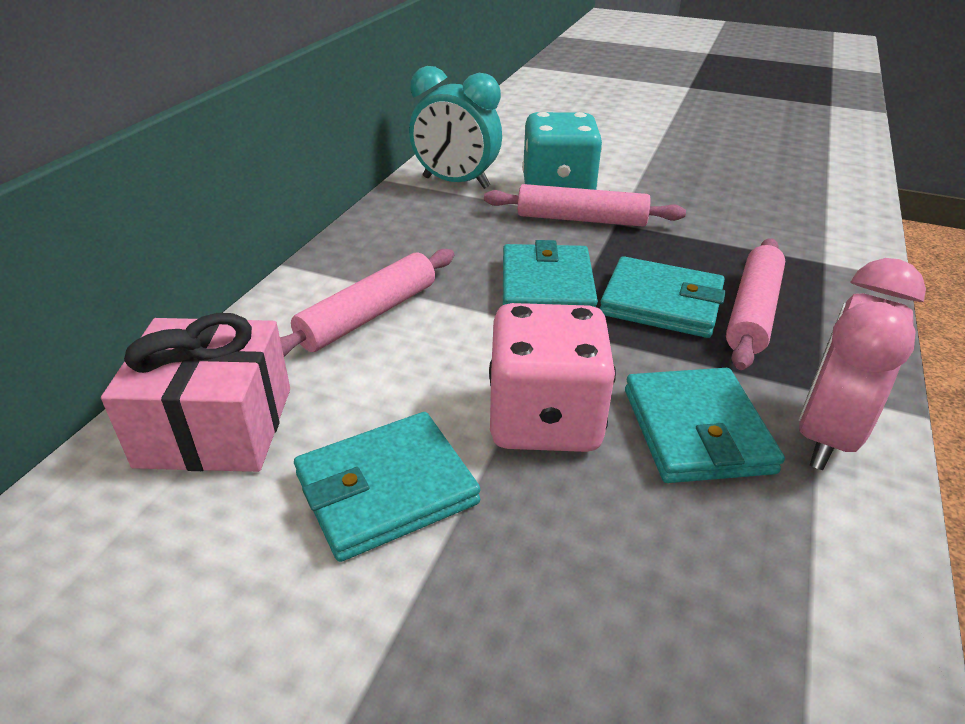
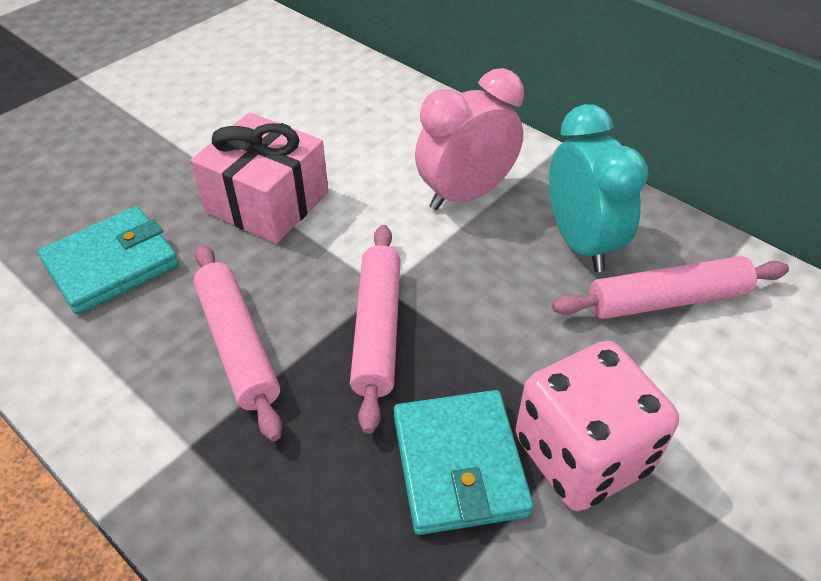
turquoise dice: [522,112,602,190] = 1 -> none = 0
turquoise wallet: [294,412,481,562] [503,240,598,307] [600,256,726,338] [625,368,785,483] = 4 -> [37,206,179,315] [394,390,534,535] = 2

